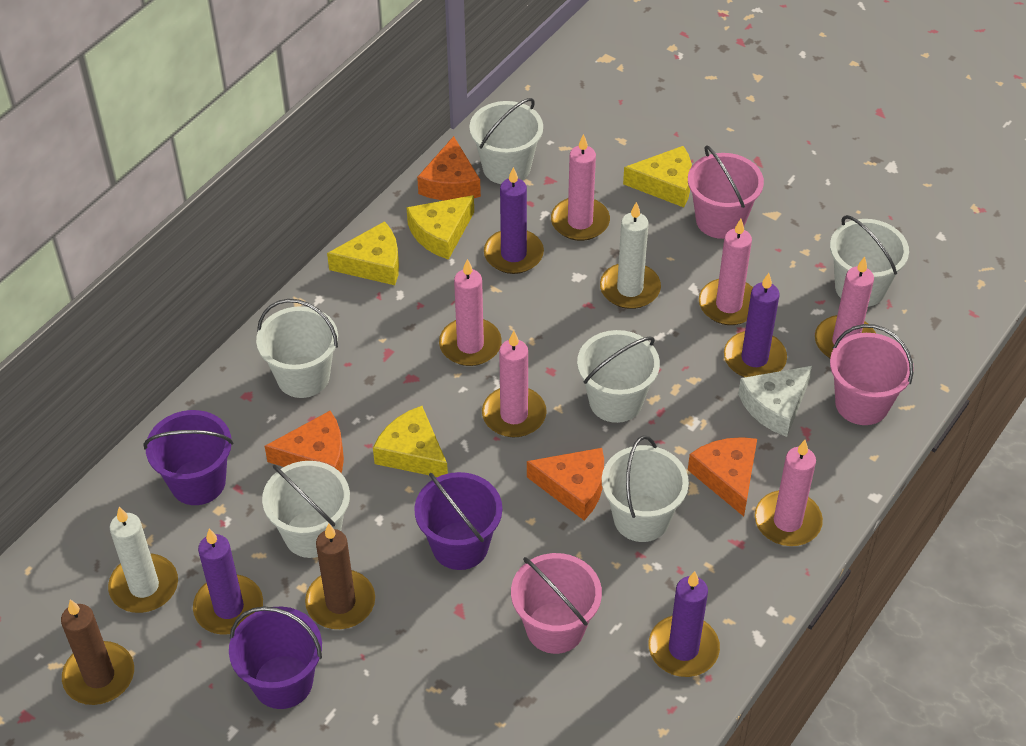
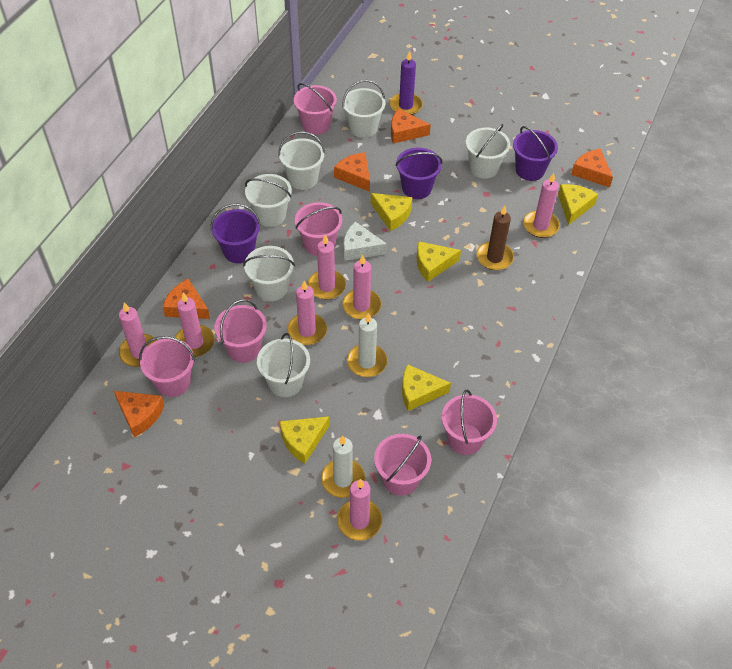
brown candle: [61,600,134,705] [305,523,375,629] = 2 -> [477,205,514,270] = 1
orange cheese: [265,411,344,473] [417,136,481,200] [527,448,604,520] [688,437,757,517] = 4 -> [114,391,164,437] [162,279,210,319] [334,152,370,192] [391,108,431,144] [571,149,613,188] = 5
pink bucket: [511,553,602,654] [688,145,764,239] [830,324,914,425] = 3 -> [139,336,195,397] [214,299,267,363] [294,83,337,135] [295,202,342,256] [374,434,431,496] [442,390,497,455] = 6
pink candle: [439,259,502,366] [482,331,547,437] [551,134,610,241] [699,219,753,325] [755,440,823,546] [815,257,876,358] = 6 -> [119,302,157,367] [175,293,214,357] [287,281,327,345] [308,235,346,300] [337,479,382,541] [342,255,381,320] [523,173,560,238] = 7
purple candle: [193,529,263,635] [484,167,544,274] [649,571,720,677] [724,273,787,378] = 4 -> [390,51,423,115] = 1
yellow cheese: [327,221,399,285] [373,406,448,477] [406,195,474,260] [623,146,692,207] = 4 -> [280,416,330,464] [371,193,412,231] [402,364,451,411] [417,241,461,282] [558,184,598,225] = 5

